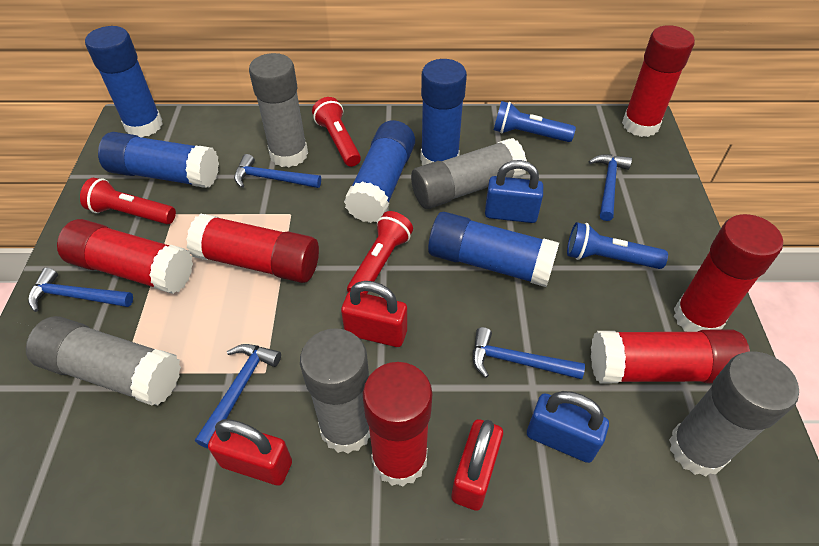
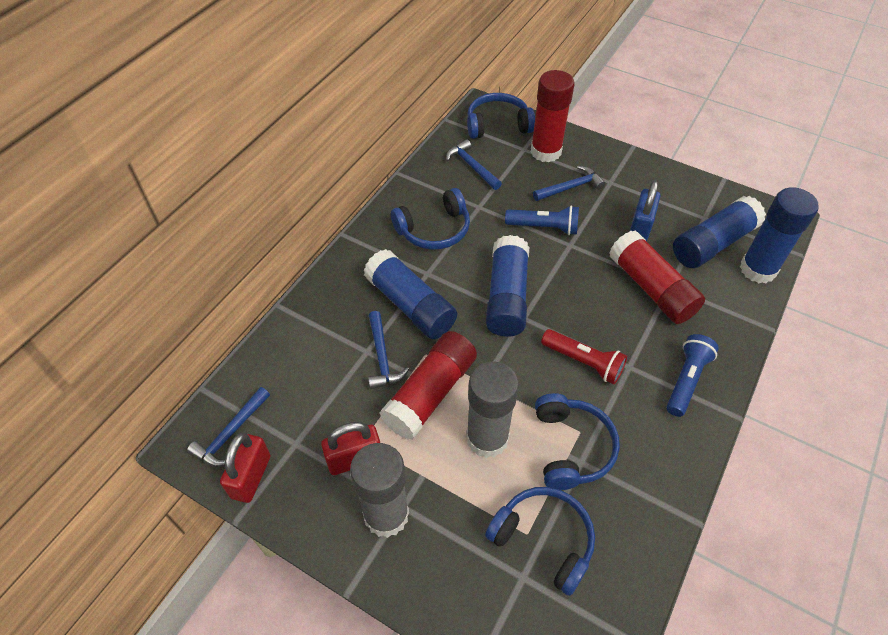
blue glue stick: [85,26,163,138] [98,132,219,188] [344,120,415,223] [421,59,467,165] [428,212,559,287] = 5 -> [364,249,457,339] [486,235,529,337] [673,196,766,268] [740,187,819,283] = 4
blue hammer: [28,268,133,312] [195,344,281,448] [234,154,321,188] [473,327,585,379] [589,154,632,221] = 5 -> [187,387,270,467] [368,311,409,389] [446,139,502,190] [533,166,605,201] = 4
blue headphones: none = 0 -> [391,188,470,250] [467,93,535,139] [485,487,595,596] [535,393,620,490] = 4
blue padlock: [485,160,543,223] [527,391,609,463] = 2 -> [630,180,660,241] = 1
grey glue stick: [26,316,181,406] [249,53,308,167] [300,328,370,454] [411,138,527,209] [669,351,799,477] = 5 -> [350,443,409,538] [466,362,519,458] = 2
red flashlight: [80,178,176,224] [312,97,361,167] [347,211,413,294] = 3 -> [541,329,627,384] = 1
red glue stick: [57,219,193,294] [186,213,319,283] [363,362,432,487] [591,330,750,383] [622,25,695,137] [674,214,783,332] = 6 -> [379,331,477,440] [530,70,575,162] [609,230,705,324] = 3
red padlock: [208,419,292,486] [341,281,407,347] [452,419,503,511] = 3 -> [220,433,270,503] [321,422,380,475] = 2

